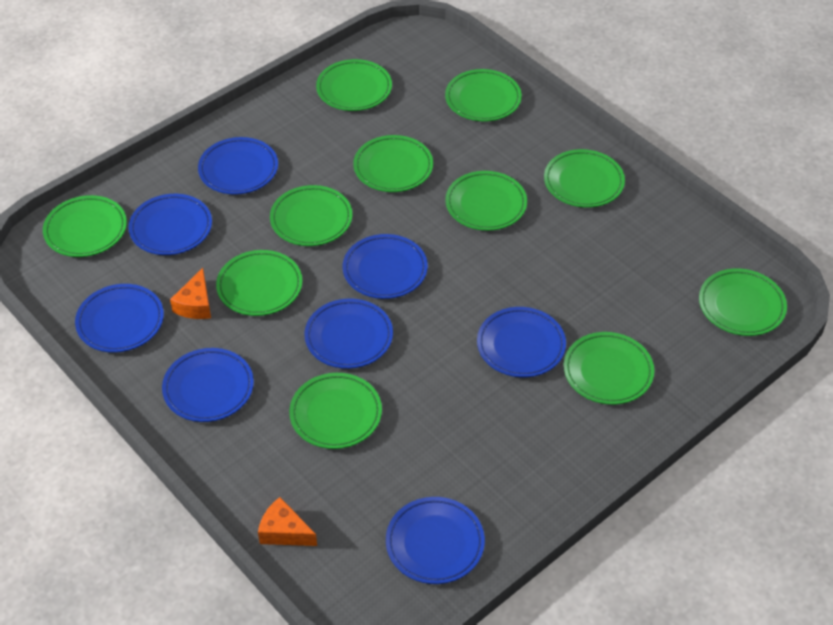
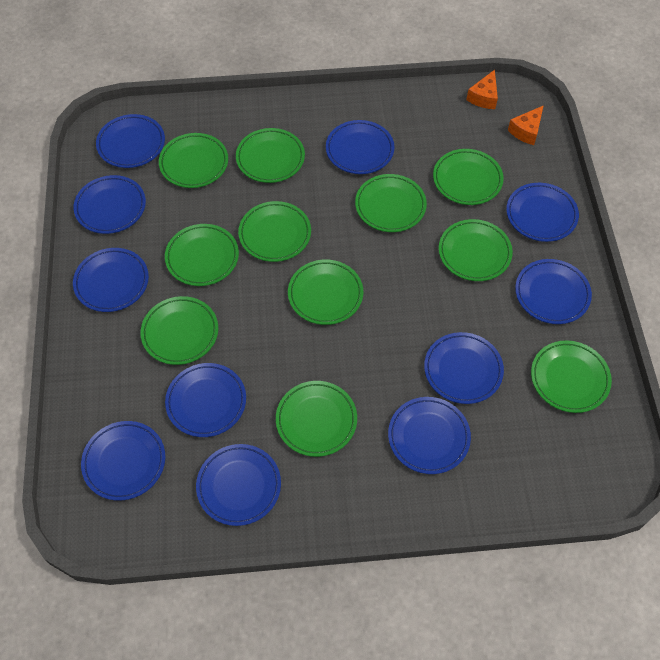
blue plate: [75,284,164,353] [128,194,212,255] [162,348,254,422] [198,137,278,195] [304,298,393,369] [343,234,428,299] [386,497,485,584] [477,307,566,377] = 8 -> [73,248,149,312] [74,175,146,234] [81,421,165,501] [96,114,165,168] [165,363,246,437] [196,444,281,526] [326,120,394,174] [388,397,471,474] [424,332,504,404] [506,183,579,242] [515,259,592,324] = 11

